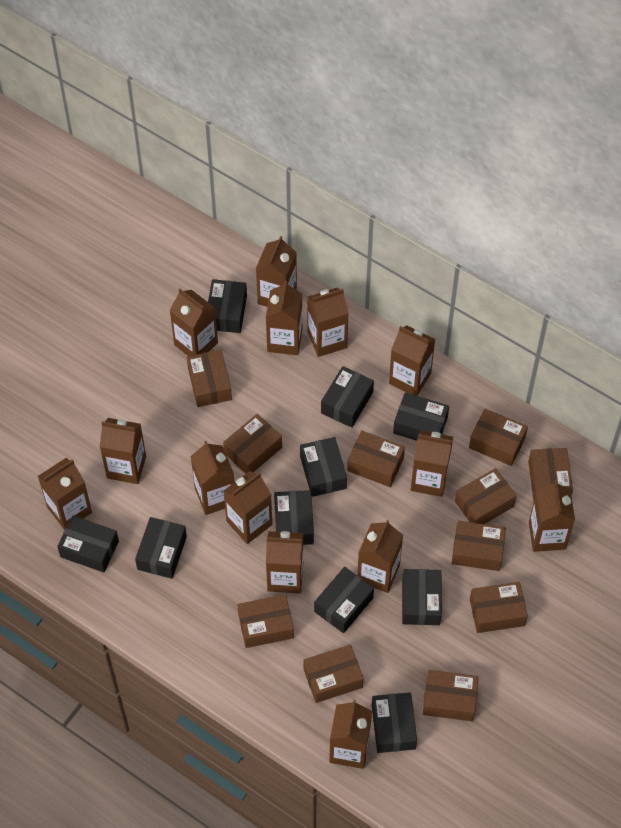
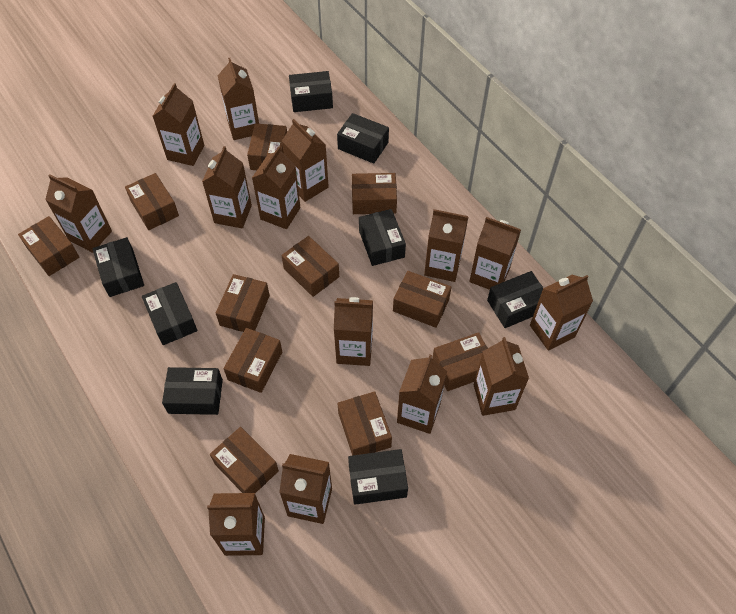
black box: [57,516,119,573] [135,517,187,579] [208,279,247,333] [274,490,314,545] [300,437,347,497] [314,567,374,633] [321,366,374,428] [372,692,417,753] [393,393,449,441] [402,569,442,625] = 10 -> [92,237,144,297] [142,282,197,345] [162,367,223,415] [289,71,333,112] [337,113,389,163] [348,449,408,505] [359,209,406,266] [487,271,543,328] = 8

